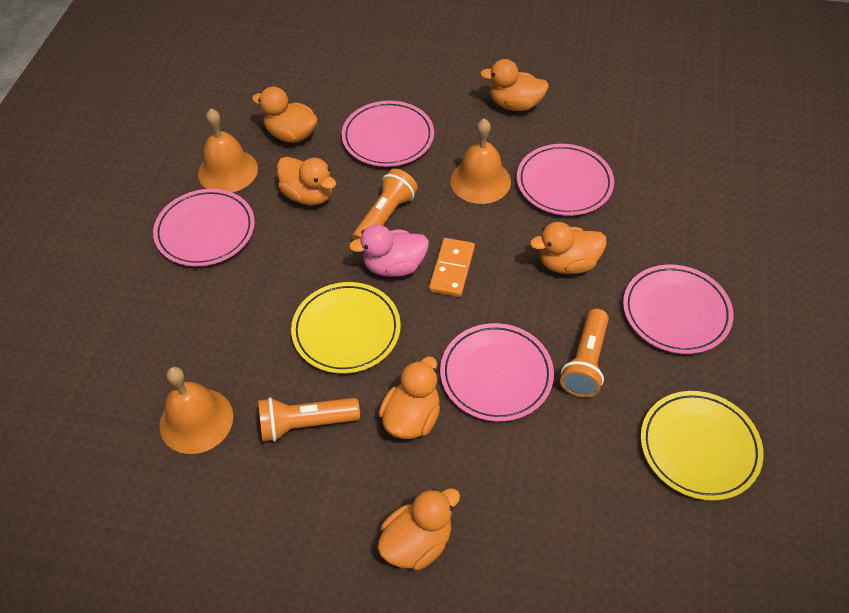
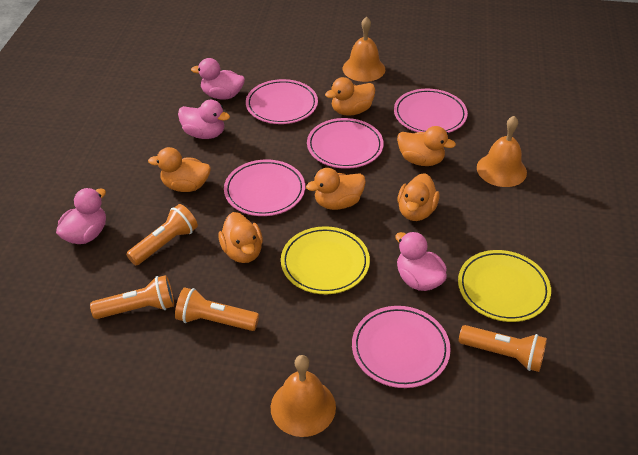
orange domino: [429,238,475,297] = 1 -> none = 0
orange flashlight: [258,397,360,442] [353,169,418,240] [560,309,609,398] = 3 -> [90,275,174,319] [126,204,198,265] [175,287,259,331] [459,325,547,372] = 4
pink duck: [349,225,429,277] = 1 -> [56,188,106,244] [178,100,230,139] [191,58,245,100] [395,232,447,291] = 4

